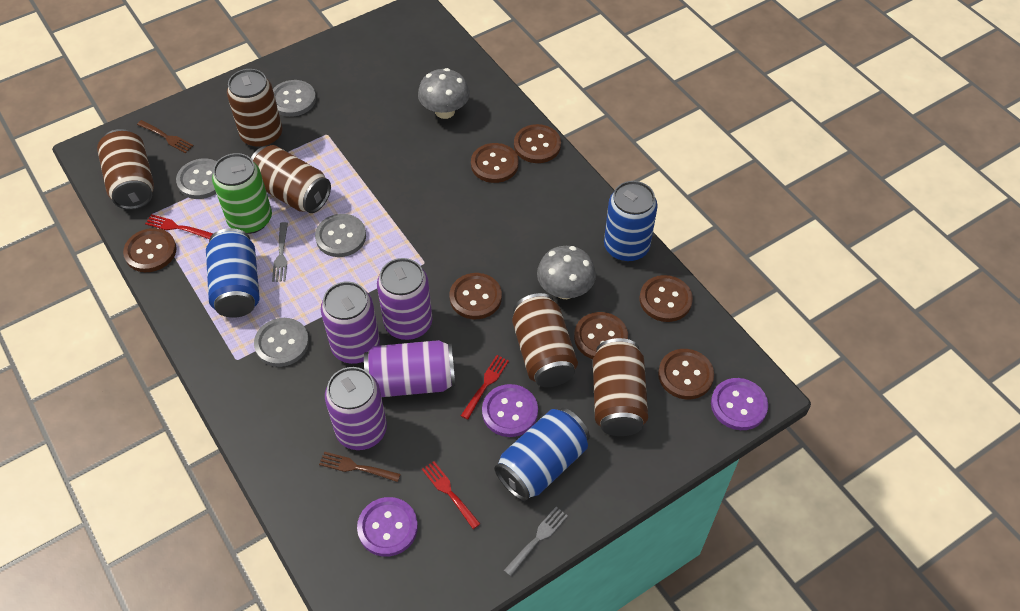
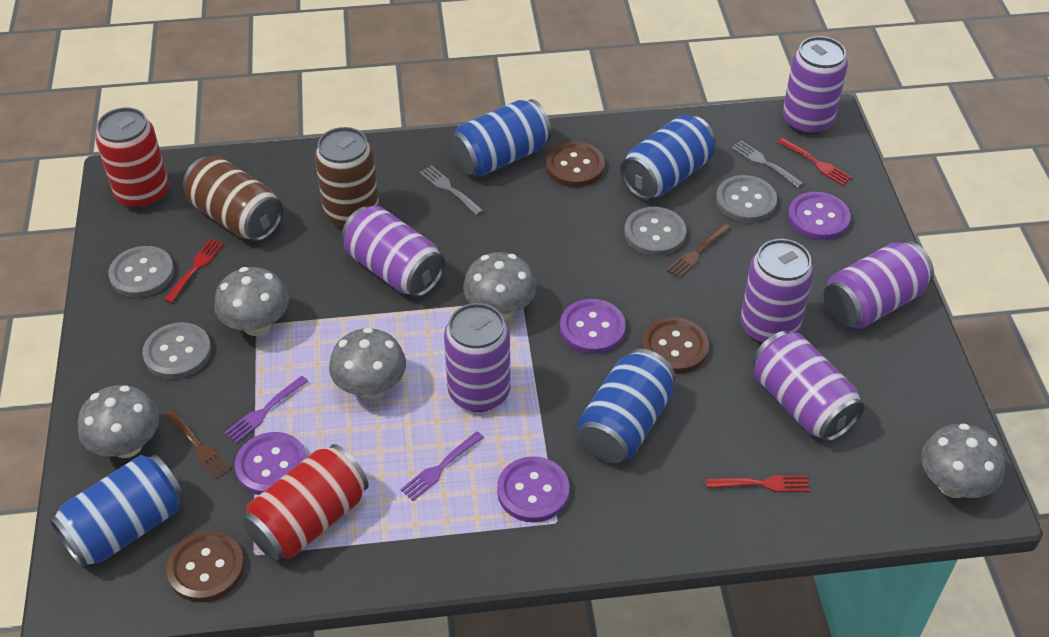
blue can: [206,228,259,318] [494,408,590,501] [604,181,658,262] = 3 -> [50,455,184,568] [450,99,552,177] [578,349,675,463] [620,114,716,200] = 4
brown button: [123,228,177,272] [450,273,502,319] [471,143,519,183] [514,124,561,163] [574,312,628,359] [640,275,693,322] [658,349,714,399] = 7 -> [166,531,244,603] [546,141,605,187] [642,317,709,374] = 3
brown can: [97,129,154,210] [227,69,283,148] [251,145,331,213] [512,293,578,387] [593,338,648,436] = 5 -> [183,155,283,241] [315,127,379,229] = 2
green can: [212,153,272,234] = 1 -> none = 0
grey mushroom: [418,68,470,119] [537,246,596,299] = 2 -> [78,385,159,458] [214,267,289,336] [329,327,406,399] [463,252,537,320] [921,423,1005,498] = 5
purple button: [357,497,418,557] [482,384,538,437] [711,378,768,430] = 3 -> [235,432,307,495] [497,456,570,522] [560,299,626,354] [788,192,851,240] = 4
purple can: [321,281,380,364] [325,367,387,450] [364,340,455,397] [377,258,432,340] = 4 -> [342,206,445,297] [444,303,511,412] [740,239,814,344] [752,331,865,442] [782,36,848,135] [823,241,934,329] = 6
purple fork: none = 0 -> [225,376,308,443] [400,431,484,501] = 2
red can: none = 0 -> [95,107,169,209] [242,444,369,561] = 2

